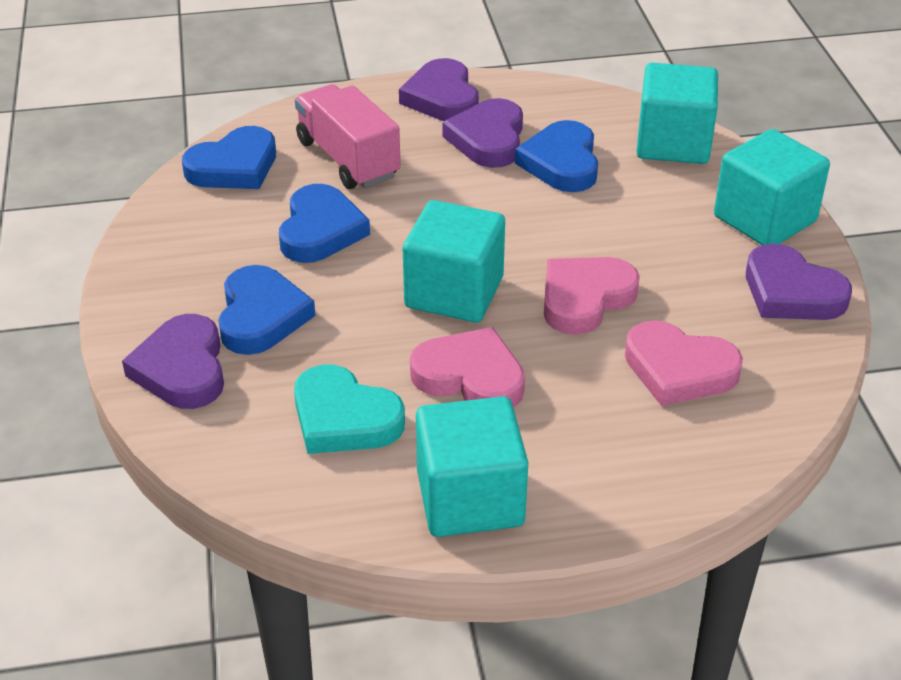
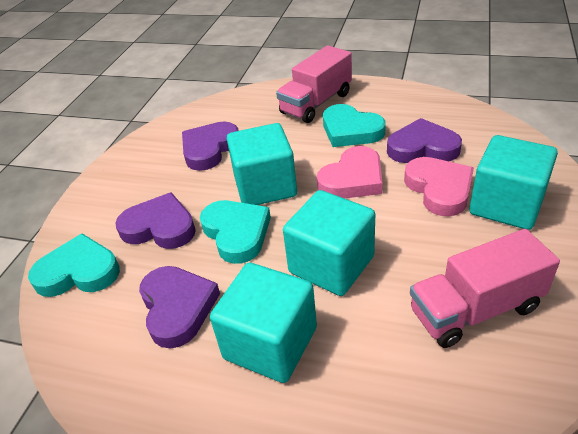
blue heart: [182,126,276,189] [218,265,316,355] [279,184,370,263] [515,120,598,192] = 4 -> none = 0
pink heart: [410,327,525,408] [544,257,640,335] [625,320,743,406] = 3 -> [317,146,382,199] [404,157,474,216] = 2
pink truck: [295,84,401,189] = 1 -> [276,45,352,123] [410,229,560,348] = 2
turquoise heart: [294,364,405,454] = 1 -> [28,233,120,297] [200,200,271,264] [323,104,386,147] = 3

